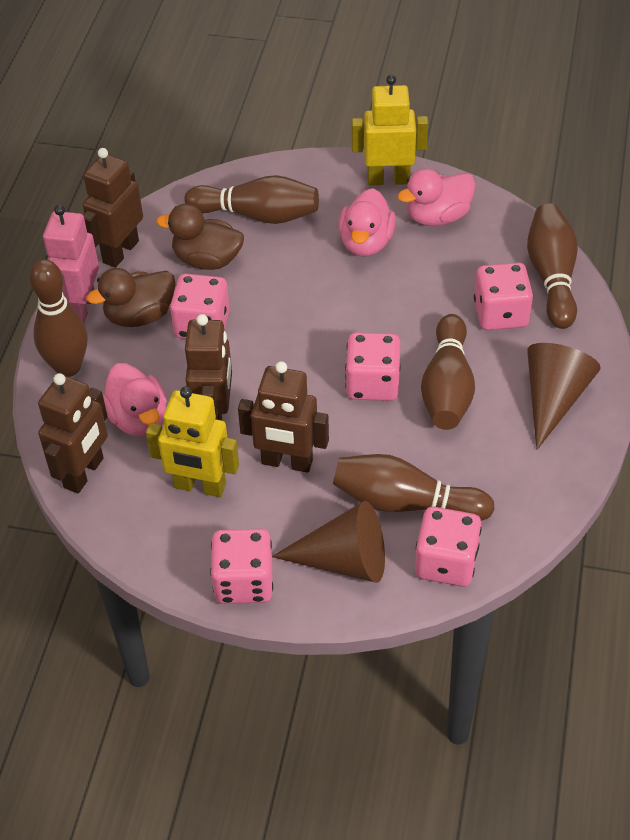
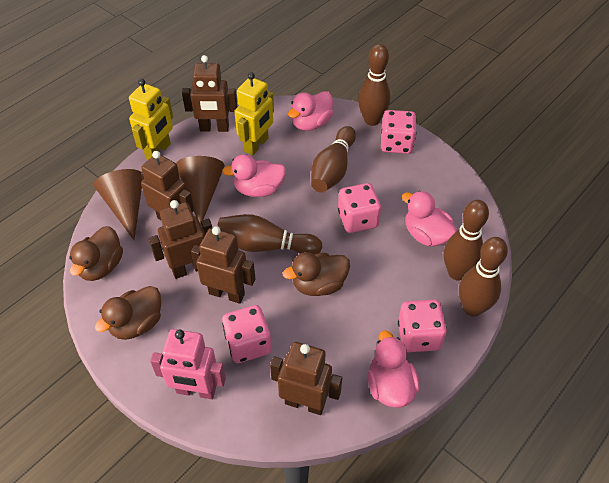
brown duck: [87,268,176,327] [156,204,244,270] = 2 -> [69,226,123,281] [95,286,161,340] [283,252,350,296] = 3
brown robot: [38,373,108,493] [83,148,143,268] [185,314,232,421] [238,361,329,473] = 4 -> [141,151,194,220] [149,200,212,279] [182,55,237,132] [191,226,255,304] [270,342,342,415] = 5
pink dice: [170,274,230,339] [210,529,273,604] [345,332,401,401] [415,507,482,587] [474,263,533,330] = 5 -> [222,305,272,363] [338,183,381,233] [381,110,417,154] [398,299,447,352] = 4
pink duck: [103,363,167,437] [338,188,396,256] [398,168,476,226] = 3 -> [222,154,286,197] [288,91,333,131] [368,331,420,408] [402,191,457,246] = 4

